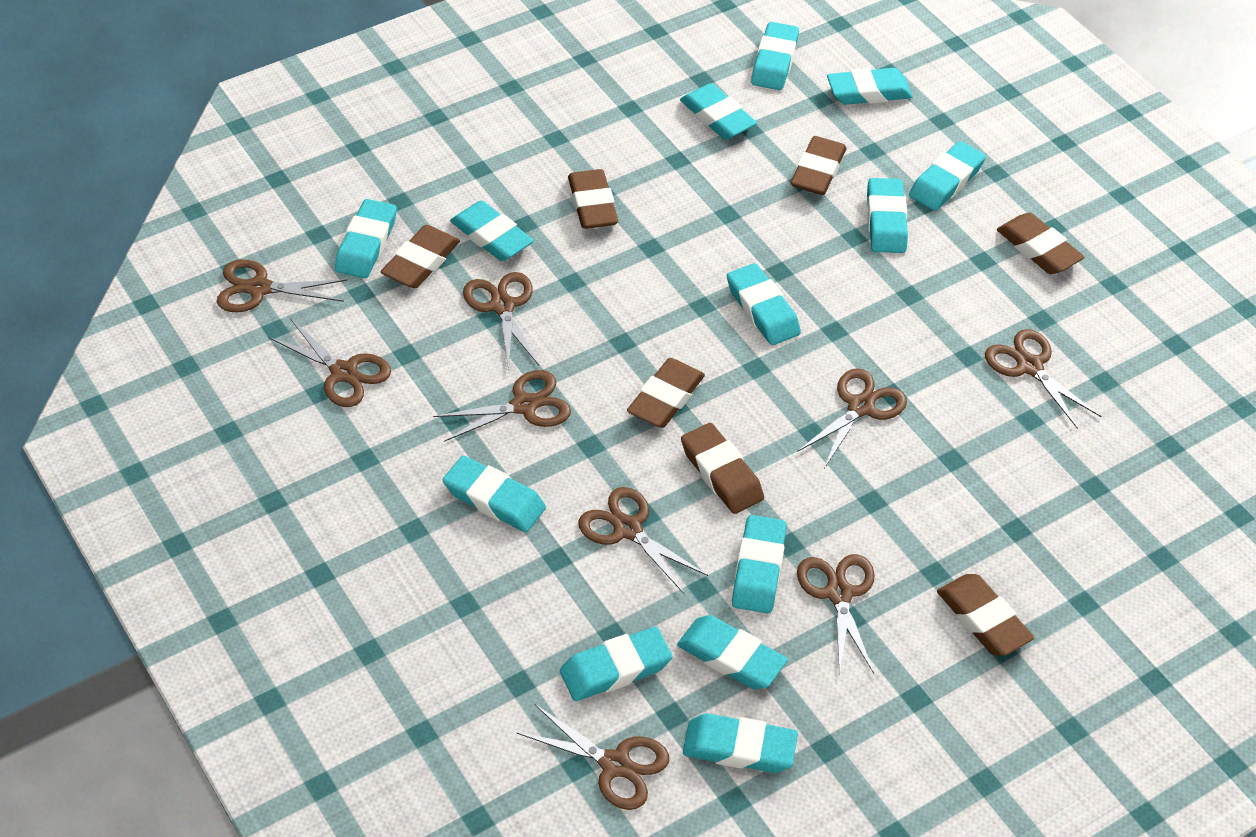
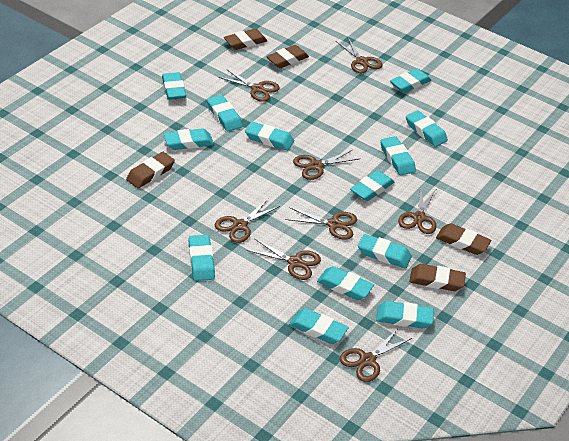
brown eraser: [381,225,460,288] [568,169,618,229] [627,358,705,428] [681,423,764,514] [790,136,846,195] [937,574,1034,656] [997,213,1085,274] = 7 -> [126,152,175,188] [224,29,267,50] [266,45,309,68] [409,264,466,291] [436,223,491,255] = 5
brown scissors: [217,259,348,312] [268,318,391,407] [433,370,571,442] [463,272,539,370] [516,704,669,810] [578,487,708,594] [797,368,907,468] [797,554,875,676] [985,329,1101,429] = 9 -> [215,199,280,243] [218,69,280,102] [247,238,321,280] [285,207,357,240] [293,150,358,180] [336,38,383,73] [340,328,412,382] [398,186,437,234] = 8

